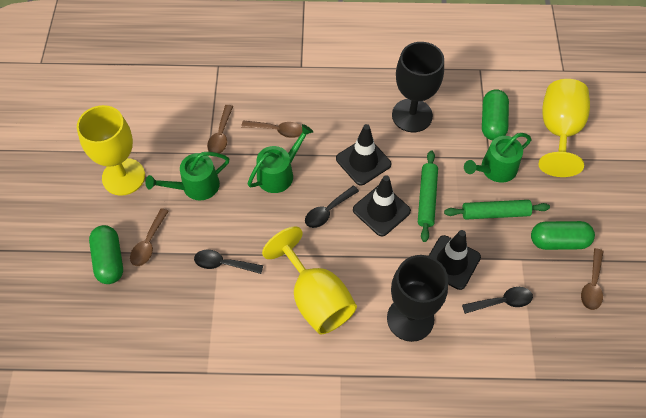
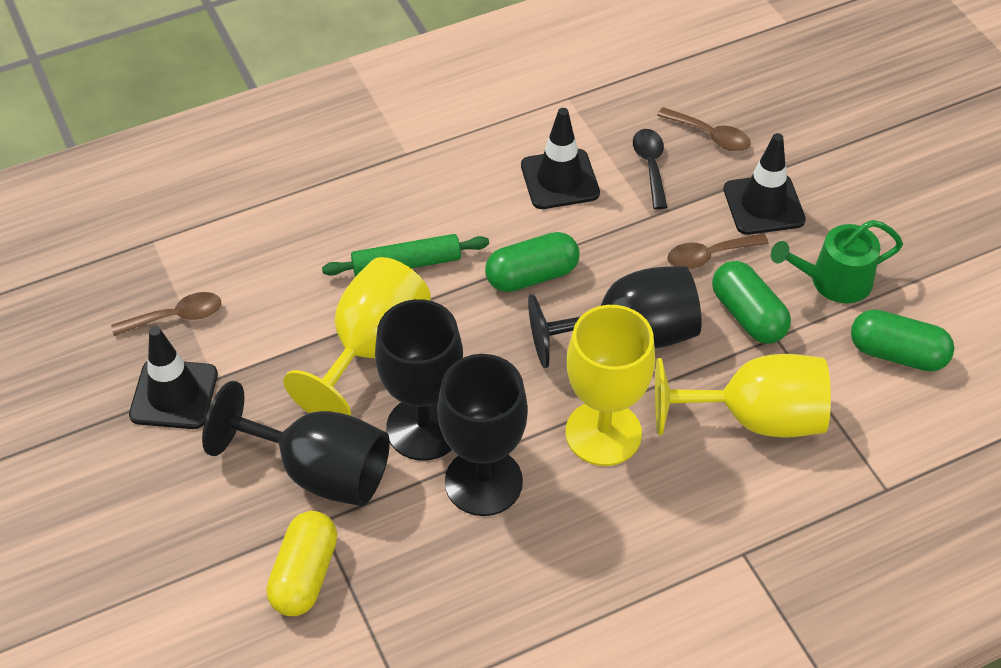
black goblet: [387,255,448,342] [392,42,444,132] = 2 -> [202,381,390,506] [375,299,463,461] [437,354,528,516] [528,266,702,368] = 4
black spoon: [194,250,263,274] [305,186,359,228] [462,287,533,314] = 3 -> [633,129,667,209] = 1
brown spoon: [130,208,169,266] [207,105,233,154] [241,120,302,138] [581,248,604,310] = 4 -> [111,292,221,336] [657,107,751,151] [667,233,769,269] = 3
green rolling pin: [418,150,438,242] [444,200,550,220] = 2 -> [322,234,489,277] = 1
green watering can: [146,152,229,201] [248,124,313,193] [464,133,531,183] = 3 -> [771,220,903,303] = 1
yellow capsule: none = 0 -> [266,511,337,616] = 1

